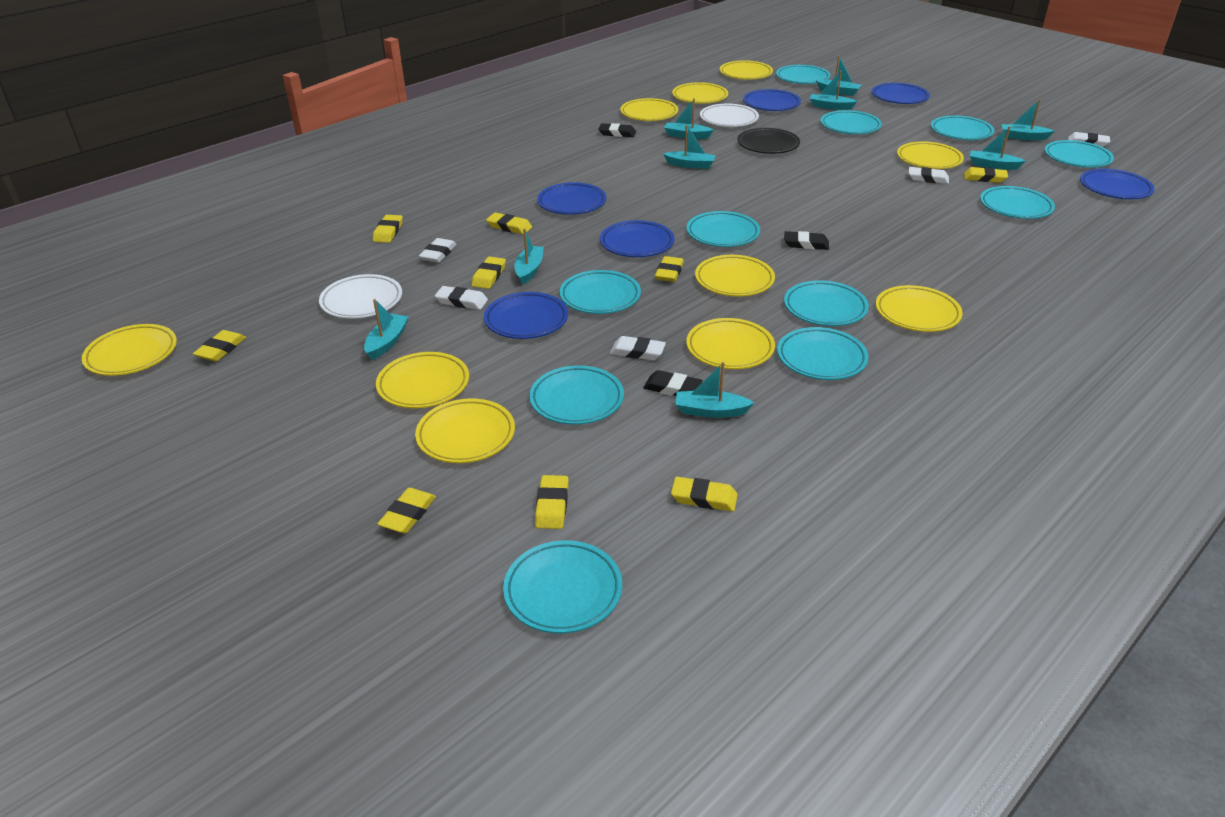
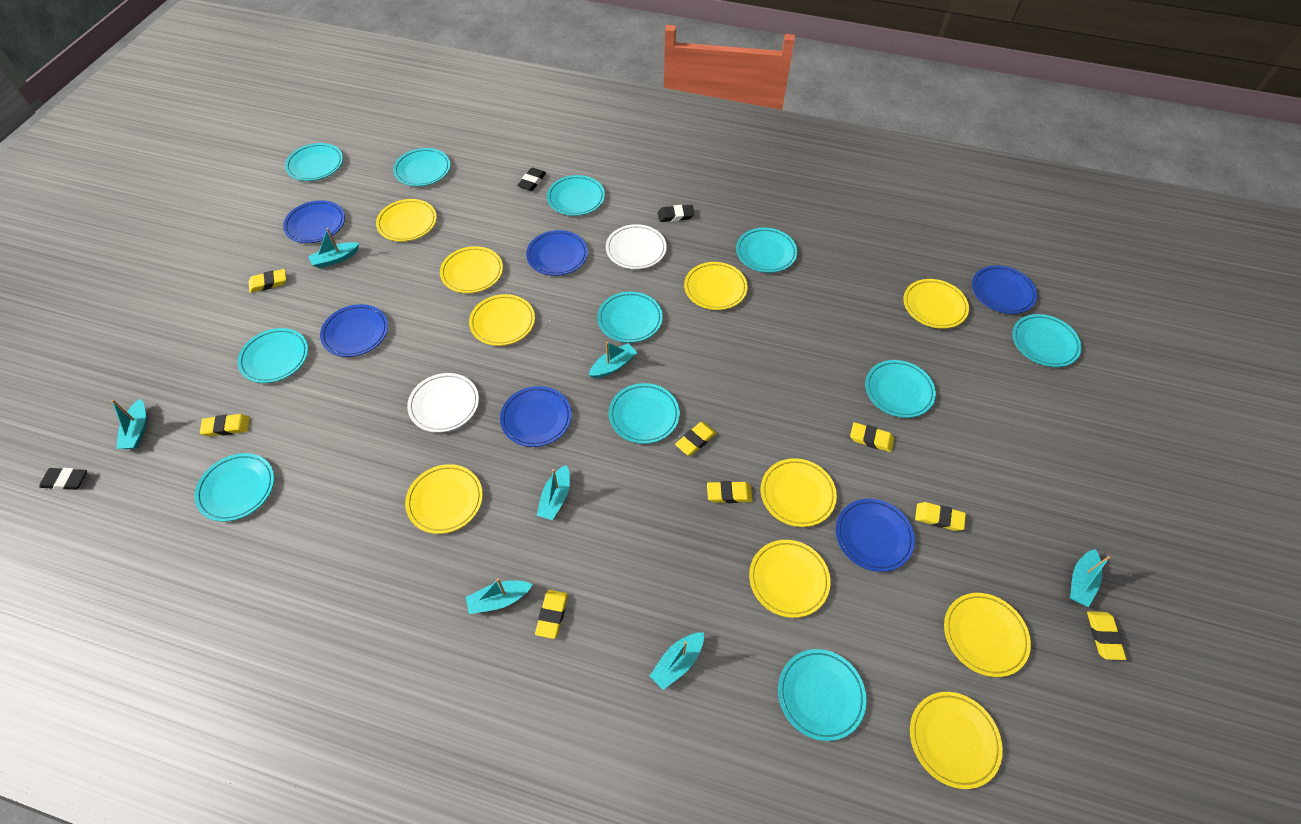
black plate: [737,128,800,154] = 1 -> none = 0
turquoise boat: [364,299,409,360] [514,228,544,285] [663,125,716,169] [664,98,714,139] [676,362,754,418] [810,71,857,110] [816,56,861,96] [970,126,1025,170] [1002,99,1054,140] = 9 -> [111,399,147,449] [308,228,359,268] [465,578,533,614] [537,465,570,520] [589,342,638,378] [650,632,704,690] [1070,549,1110,607] = 7
white eraser: [419,238,457,263] [435,286,488,310] [610,336,666,360] [909,167,949,184] [1068,132,1110,147] = 5 -> none = 0
yellow eraser: [193,330,246,361] [373,215,403,243] [377,488,436,533] [471,256,506,289] [486,212,532,235] [535,475,569,529] [655,256,684,282] [671,477,738,512] [964,167,1008,183] = 9 -> [200,414,250,436] [249,269,286,293] [535,590,568,639] [675,422,717,456] [707,481,753,503] [850,422,894,452] [915,502,966,531] [1087,611,1126,660] = 8

